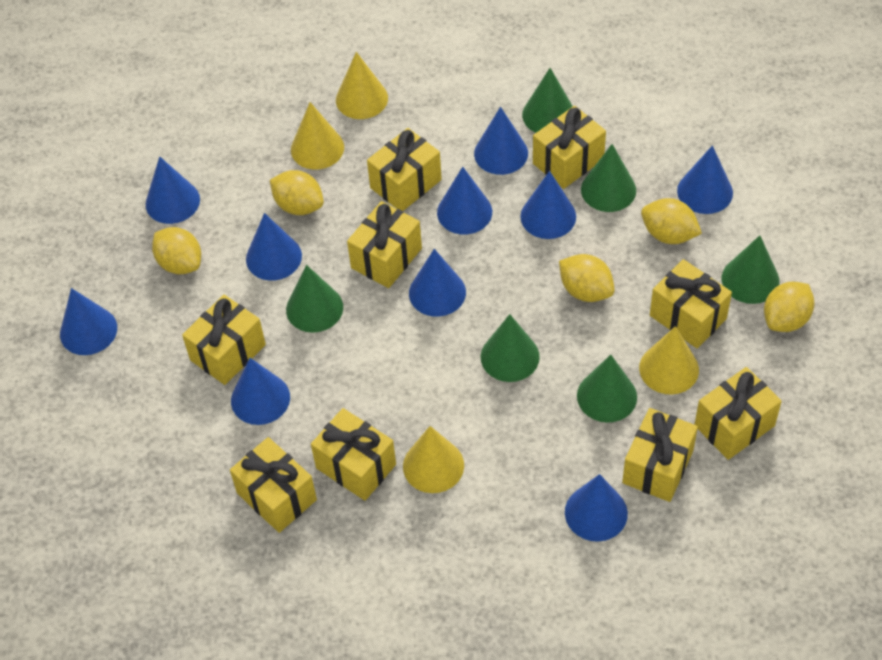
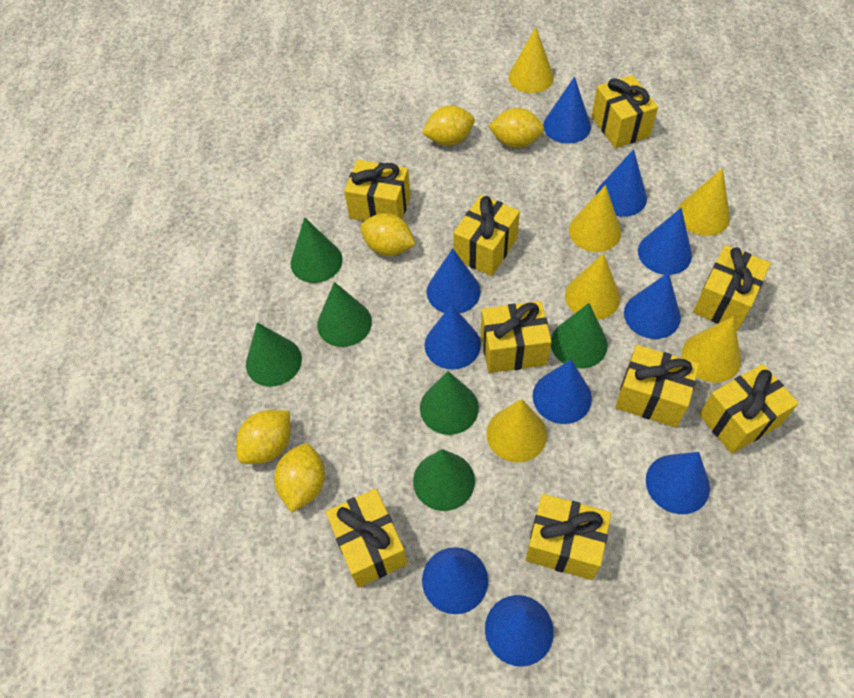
yellow cone: [291,102,344,170] [336,52,388,119] [403,426,464,493] [639,326,699,395] = 4 -> [486,399,547,462] [509,27,554,93] [565,253,620,320] [569,185,621,252] [677,168,730,236] [682,316,741,382] = 6

